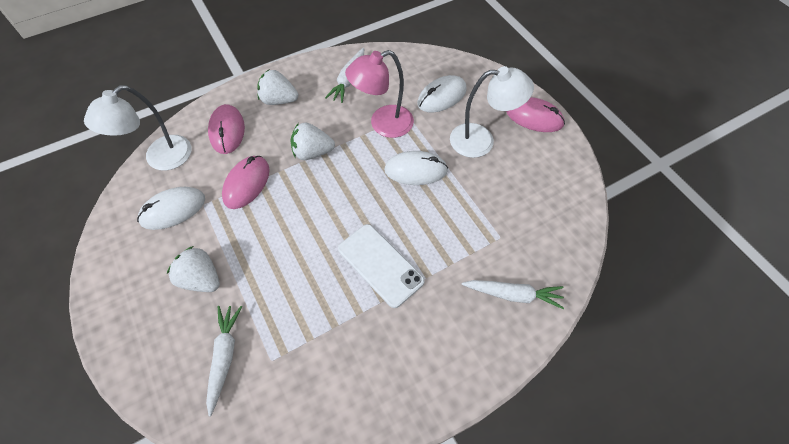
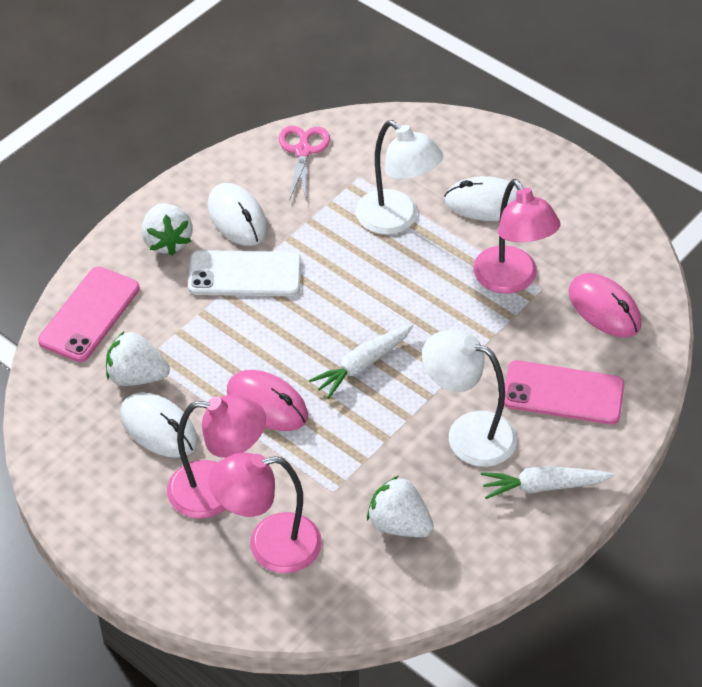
pink lamp: [345,50,414,138] = 1 -> [167,395,266,519] [208,452,322,573] [473,179,560,294] = 3
pink mouse: [208,104,245,154] [222,156,269,209] [506,97,565,132] = 3 -> [227,370,308,431] [569,273,641,337] = 2
pink phone: none = 0 -> [38,267,140,362] [504,360,624,424] = 2
pink scissors: none = 0 -> [279,126,330,201] = 1
white carrot: [206,306,242,417] [325,48,364,103] [462,280,564,309] = 3 -> [309,324,414,399] [481,466,615,499] = 2

